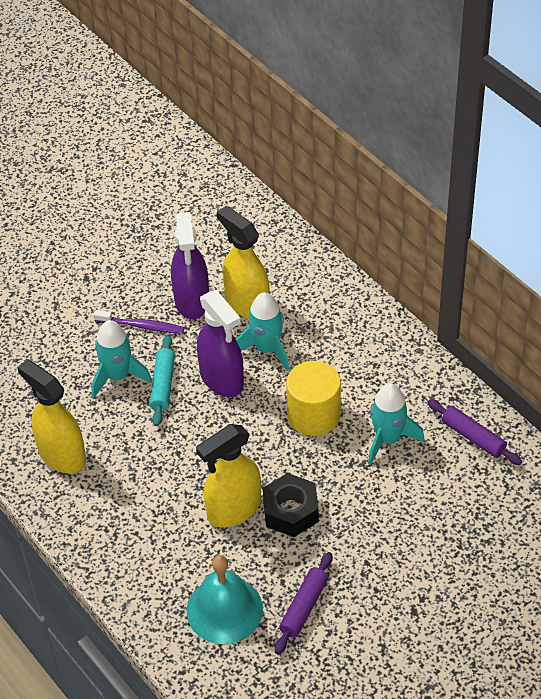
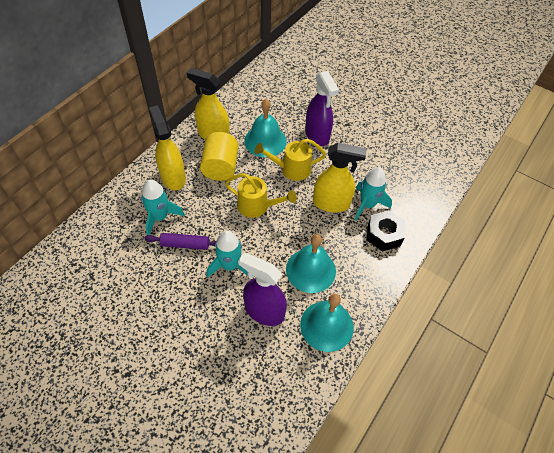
purple rolling pin: [274,552,332,654] [427,399,522,465] = 2 -> [144,233,216,250] = 1
purple toothbrush: [94,310,184,334] = 1 -> none = 0
turquoise bell: [187,555,263,644] = 1 -> [244,99,287,157] [286,234,336,293] [300,294,354,352] = 3
turquoise rolling pin: [150,334,175,426] = 1 -> none = 0
yellow watering can: none = 0 -> [225,173,297,218] [254,139,326,181] = 2

